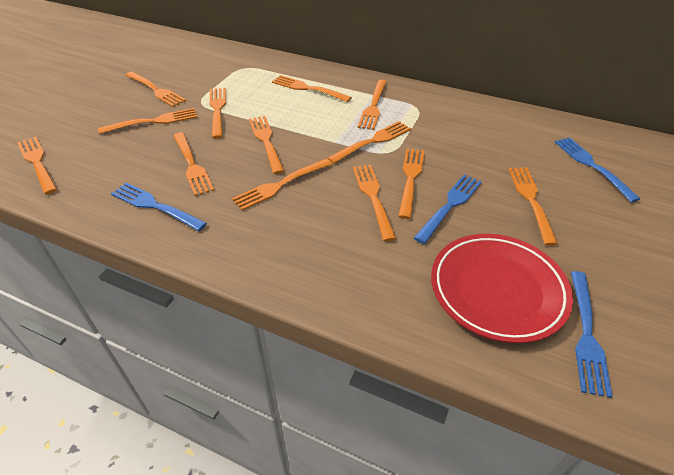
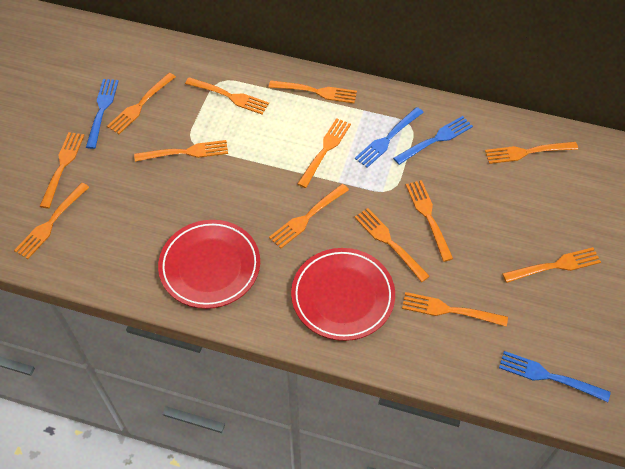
red plate: [431,234,573,344] = 1 -> [158,220,260,309] [291,248,395,341] = 2

